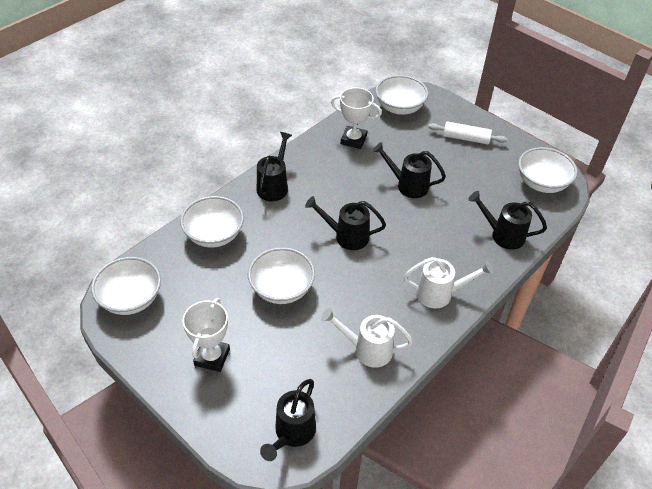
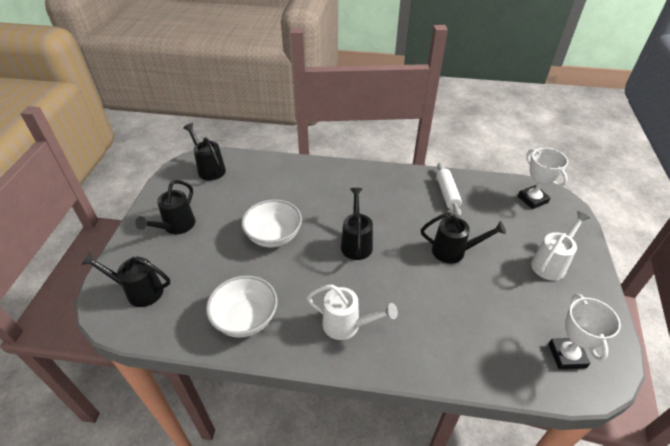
white bowl: [91,257,161,315] [180,196,244,248] [248,247,315,304] [375,75,428,115] [518,147,577,193] = 5 -> [206,275,278,338] [241,199,302,247] = 2

